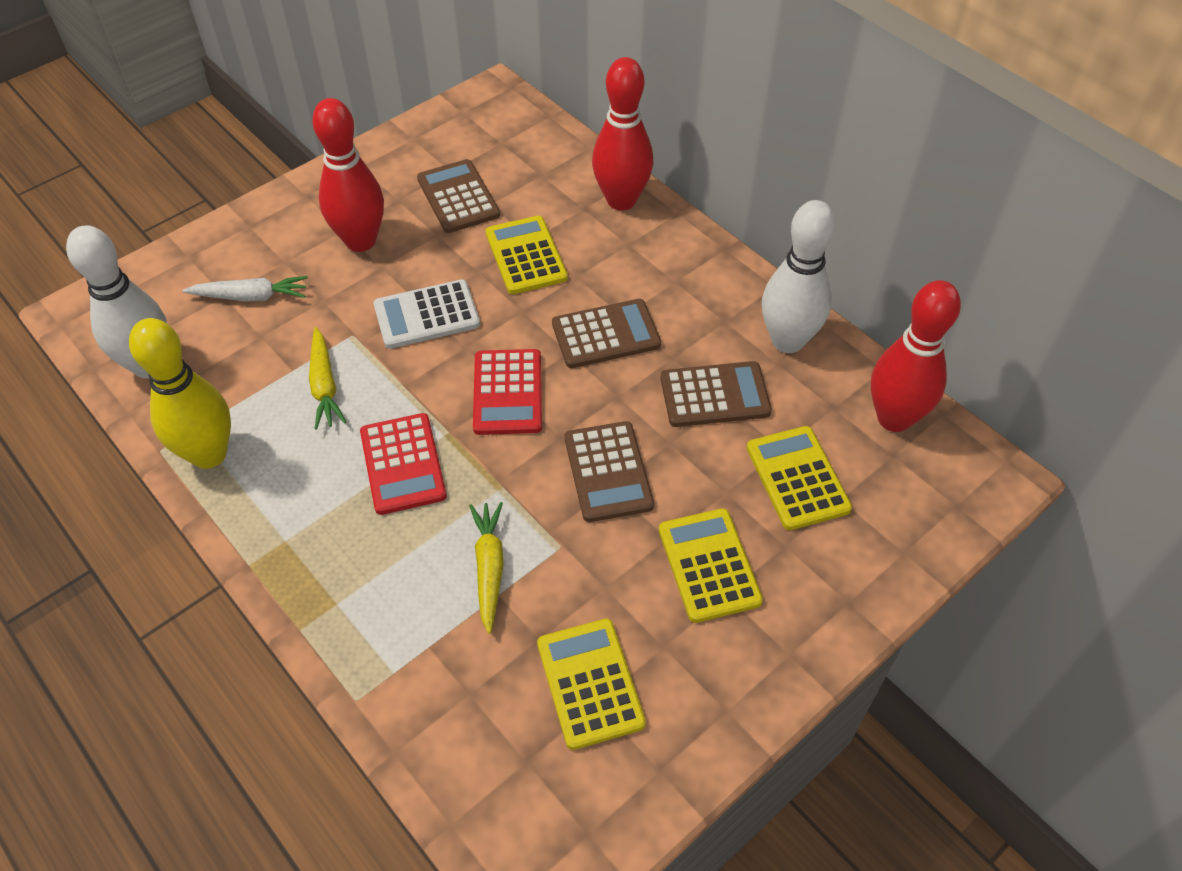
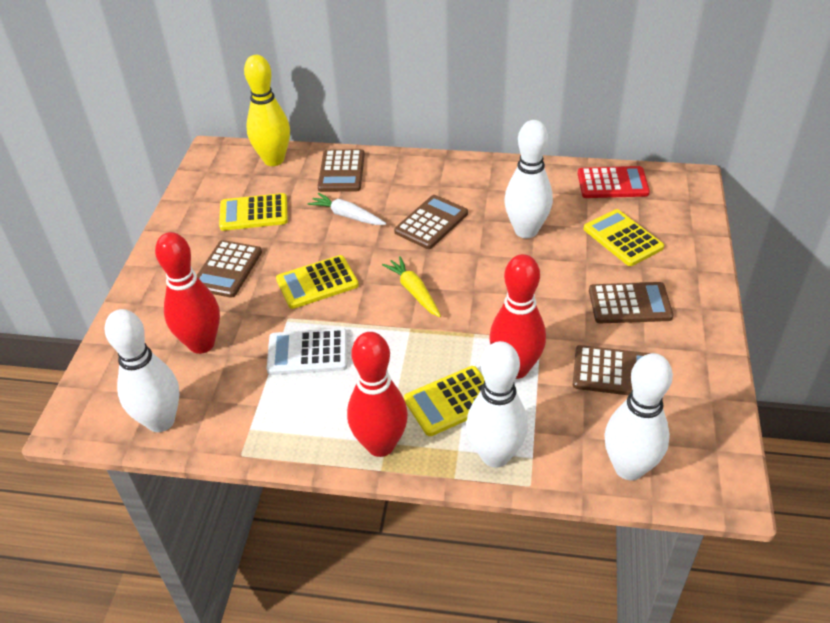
brown calculator: [417,159,500,233] [552,299,661,368] [565,421,654,522] [660,361,772,427] = 4 -> [197,240,262,298] [318,149,365,192] [394,195,468,249] [573,345,650,395] [589,282,673,323] = 5
red calculator: [360,413,447,515] [473,349,542,435] = 2 -> [578,166,650,198] = 1
white bowling pin: [66,225,167,378] [762,200,836,353] = 2 -> [105,309,180,432] [466,341,528,468] [504,120,553,238] [604,353,673,480] = 4
yellow carrot: [309,327,346,430] [469,502,504,634] = 2 -> [382,256,441,317] = 1

